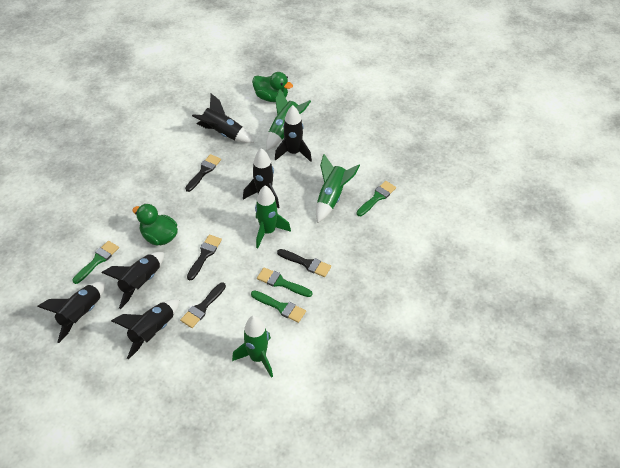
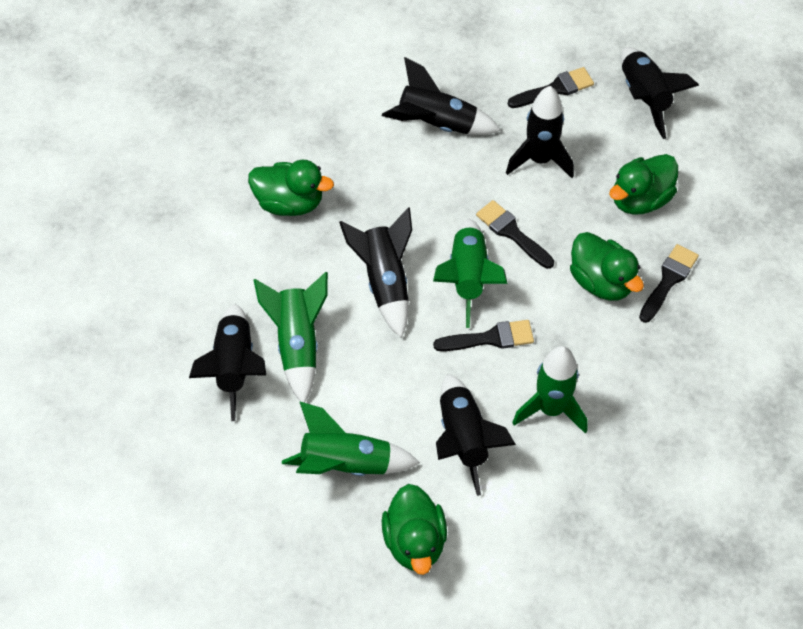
green brush: [72,241,119,284] [251,290,306,323] [257,267,312,297] [356,181,396,216] = 4 -> none = 0
green duck: [133,204,178,245] [252,72,293,102] = 2 -> [248,160,334,216] [382,484,447,575] [570,232,644,301] [609,154,678,215] = 4

